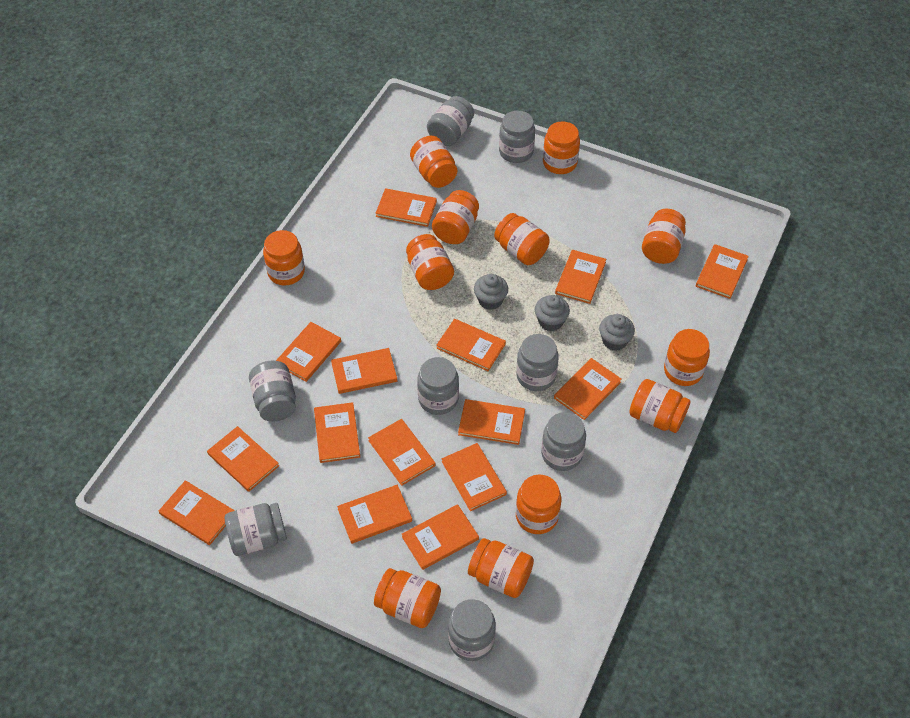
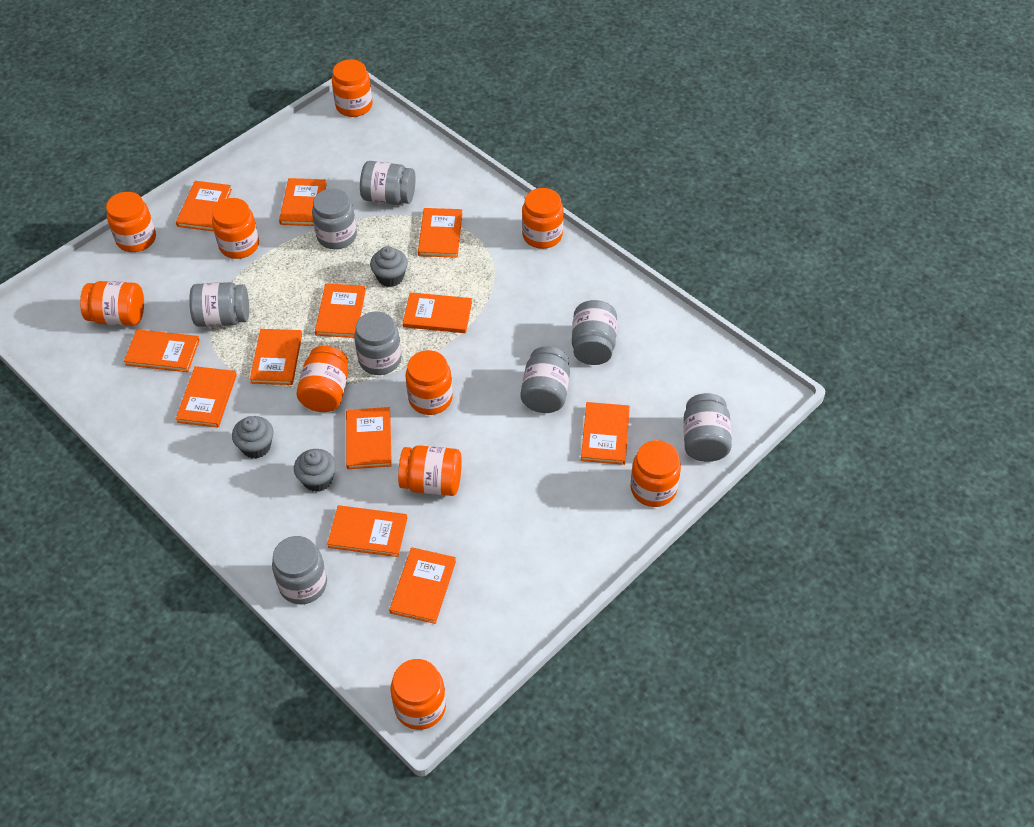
orange book: [159,480,235,545] [207,426,279,492] [276,322,341,382] [314,402,360,463] [331,348,397,394] [337,485,412,544] [368,419,435,486] [376,188,437,227] [402,504,479,570] [437,319,506,371] [442,443,507,511] [458,399,525,445] [554,358,622,420] [555,250,606,304] [696,244,749,299] = 15 -> [124,329,200,372] [176,181,232,231] [176,366,237,428] [250,329,302,385] [279,178,327,226] [315,283,366,338] [327,505,407,557] [346,407,392,469] [389,547,456,624] [403,292,472,333] [418,208,462,258] [581,402,630,465] = 12
orange jar: [263,230,305,286] [374,568,441,628] [406,234,454,290] [410,136,457,188] [432,190,479,244] [468,538,534,598] [494,213,550,265] [516,474,561,534] [543,121,580,174] [629,379,691,433] [642,209,686,264] [664,329,710,386] = 12 -> [80,281,144,326] [106,192,156,252] [212,198,259,259] [297,346,348,412] [332,59,373,117] [390,659,446,730] [398,445,462,496] [406,350,453,415] [522,188,564,249] [631,440,681,507] = 10

